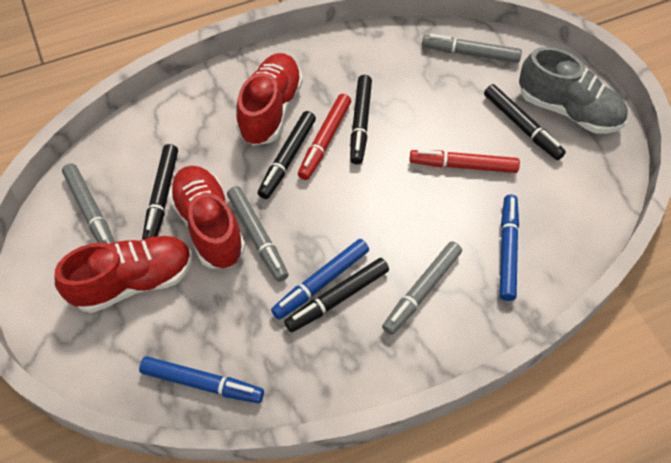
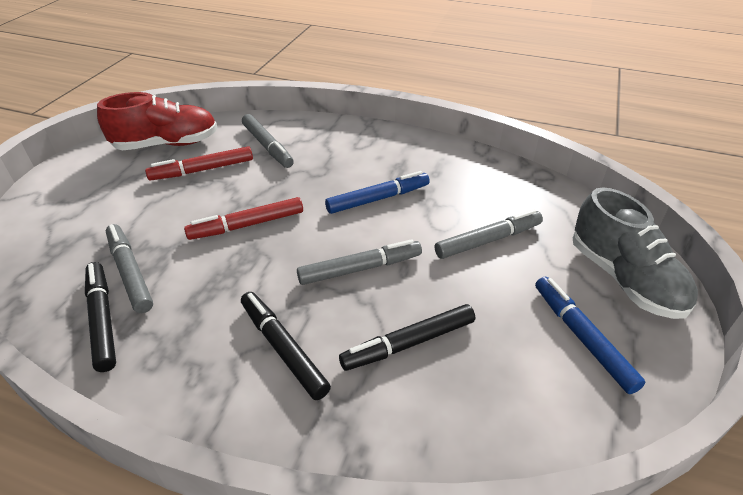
black marker: [142,144,178,239] [258,111,316,199] [284,258,389,332] [350,75,372,164] [484,84,566,160] = 5 -> [85,262,116,372] [241,292,331,400] [339,304,475,371] = 3
blue marker: [139,356,264,403] [271,239,369,320] [500,195,519,301] = 3 -> [325,171,430,214] [535,277,646,394] = 2
red shoe: [55,235,192,313] [168,166,245,268] [236,53,303,146] = 3 -> [97,92,217,150] = 1

